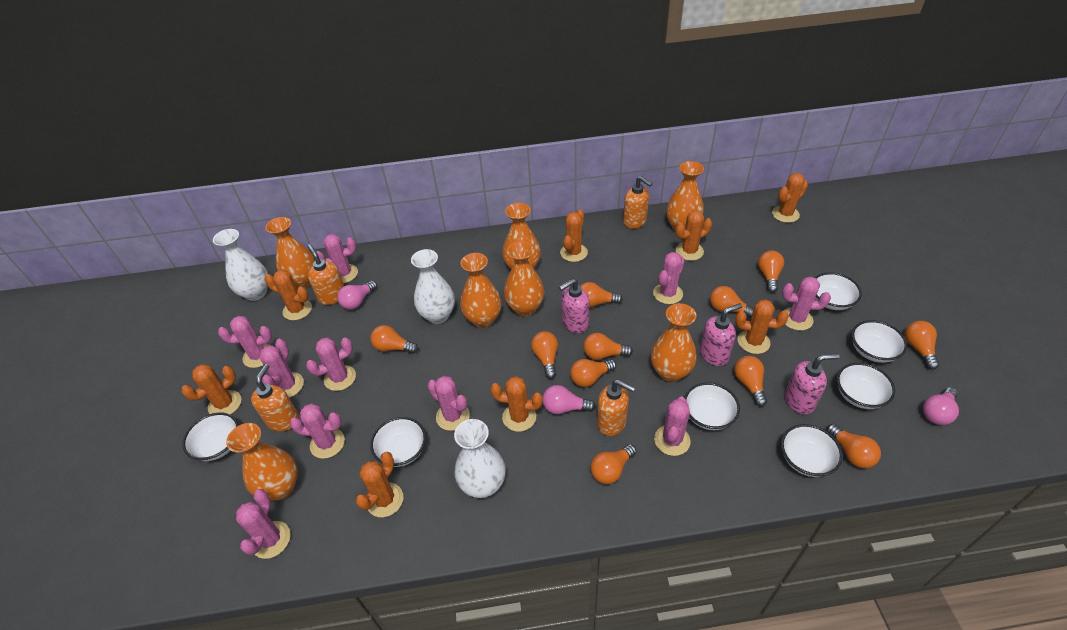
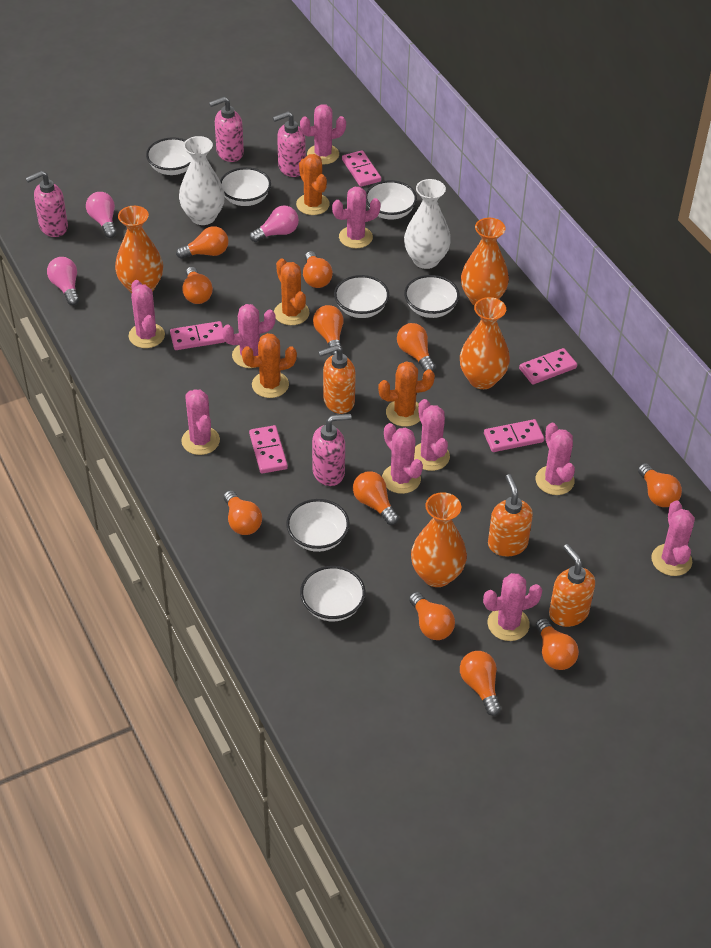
orange cactus: [181,364,241,414] [265,270,312,320] [355,452,403,517] [490,376,543,432] [560,209,588,262] [676,210,712,261] [735,299,789,354] [772,173,808,223] = 8 -> [242,333,297,398] [274,258,309,325] [296,154,330,215] [378,361,435,427] = 4
orange soap dispenser: [251,364,299,431] [307,245,344,305] [597,379,636,436] [623,176,653,229] = 4 -> [318,345,356,414] [488,474,533,556] [549,544,595,627] = 3
orange vase: [226,423,298,501] [265,217,315,288] [460,253,501,328] [502,203,541,269] [504,241,544,316] [651,303,697,382] [666,161,704,232] = 7 -> [115,206,163,293] [411,492,467,587] [460,297,510,389] [461,218,509,306] = 4
pink domino: none = 0 -> [170,321,225,350] [249,425,288,474] [342,150,381,187] [484,419,544,452] [519,348,577,384] = 5
pink soap dispenser: [559,278,590,333] [700,303,742,366] [785,353,840,414] = 3 -> [26,171,68,237] [209,97,244,162] [273,111,306,177] [312,414,351,486] = 4
white vase: [213,229,268,301] [411,249,455,324] [454,419,506,498] = 3 -> [179,136,225,225] [404,179,451,269] = 2

